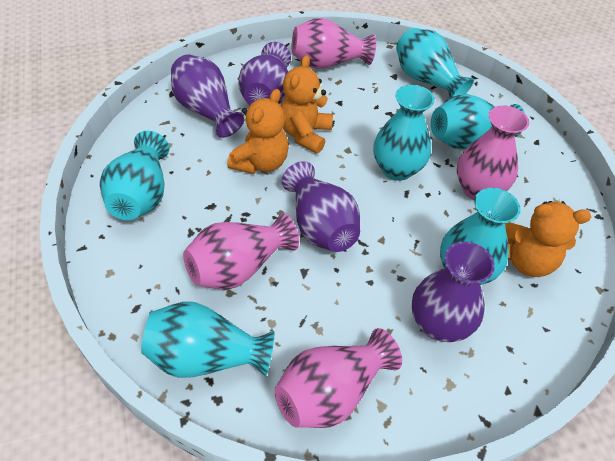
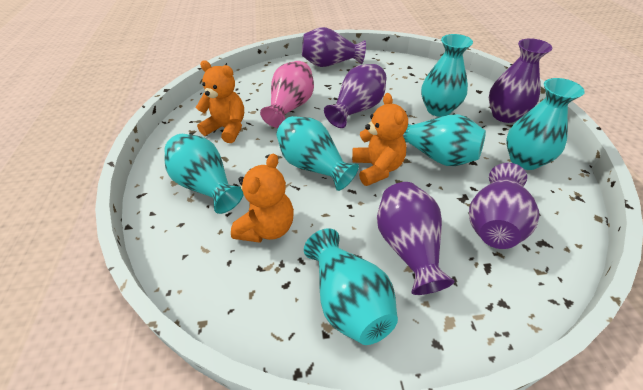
pink vase: [183,213,299,289] [274,328,402,428] [292,18,376,69] [457,105,529,200] = 4 -> [260,61,314,128] = 1
purple vase: [171,54,244,138] [238,42,291,105] [282,161,360,252] [412,242,495,342] = 4 -> [302,27,366,67] [324,64,386,128] [377,182,455,295] [469,163,539,249] [489,38,553,123] = 5

